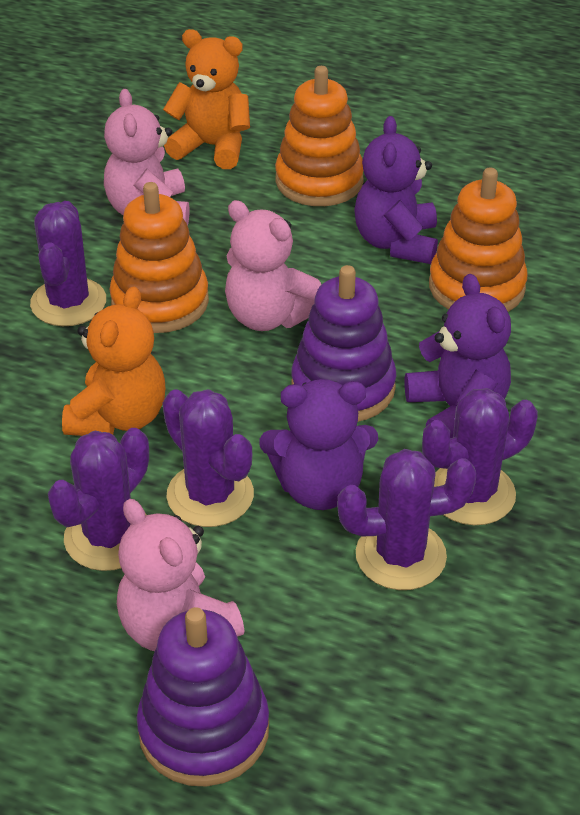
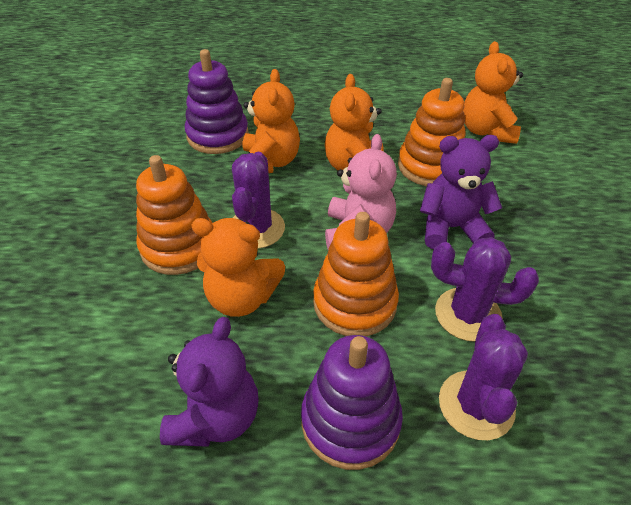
orange teddy bear: [62,286,165,436] [163,29,250,169] = 2 -> [191,218,285,317] [243,69,300,173] [325,74,384,170] [463,41,523,144] = 4
pink teddy bear: [104,89,189,226] [117,499,245,651] [225,200,321,331] = 3 -> [325,134,397,249] = 1
purple cactus: [30,201,106,326] [48,428,149,571] [163,389,254,527] [337,449,477,590] [422,388,538,525] = 5 -> [232,152,285,249] [431,237,539,342] [439,314,528,440] = 3
purple teddy bear: [259,379,378,510] [354,116,438,264] [405,274,511,438] = 3 -> [160,317,258,447] [420,135,502,249] = 2

